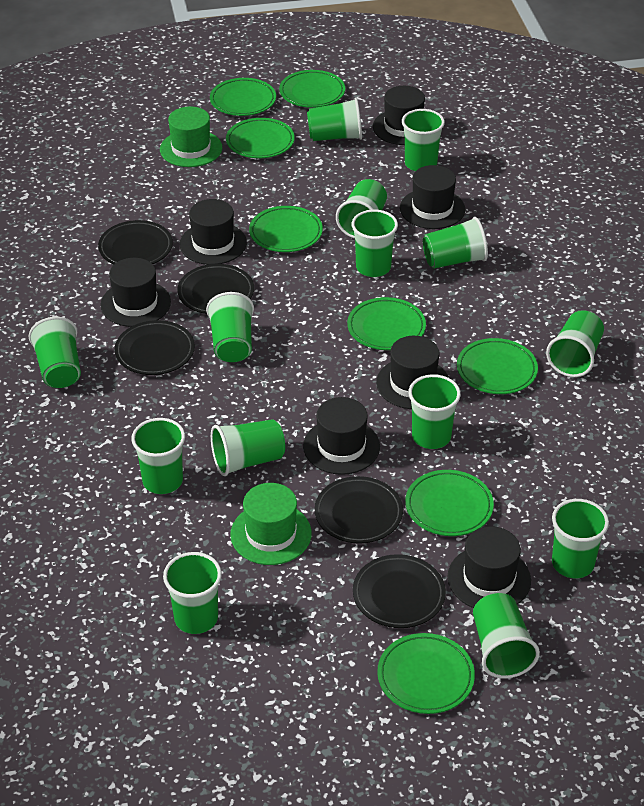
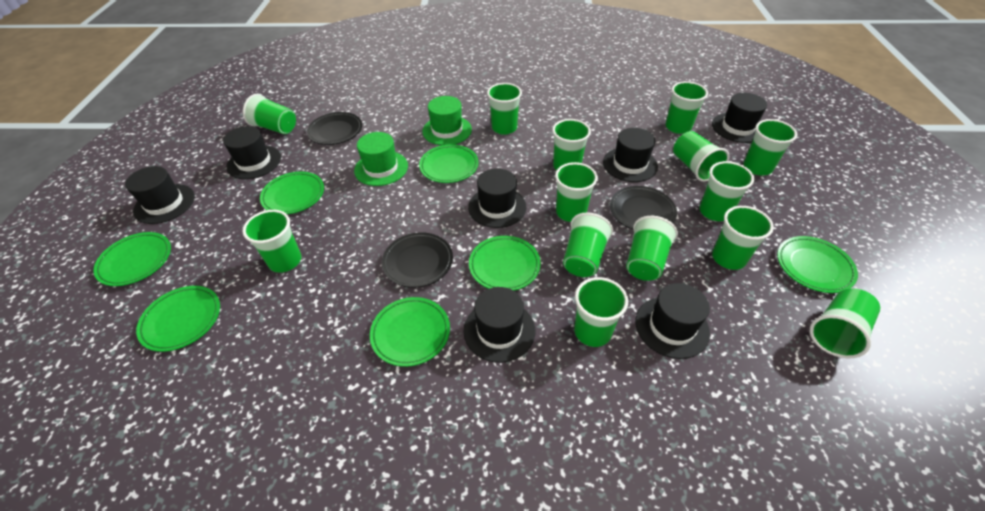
black plate: [98,220,173,264] [115,320,195,375] [177,264,254,314] [315,476,403,544] [353,554,446,628] = 5 -> [307,112,362,145] [382,232,453,288] [610,186,677,229] = 3
green plate: [210,78,276,116] [226,118,295,158] [249,206,323,252] [279,70,345,108] [347,297,426,350] [377,633,475,714] [405,470,494,536] [457,338,538,394] = 8 -> [93,232,171,286] [136,286,220,352] [260,172,324,214] [370,297,450,367] [419,144,479,183] [469,236,541,291] [777,236,858,293] = 7

